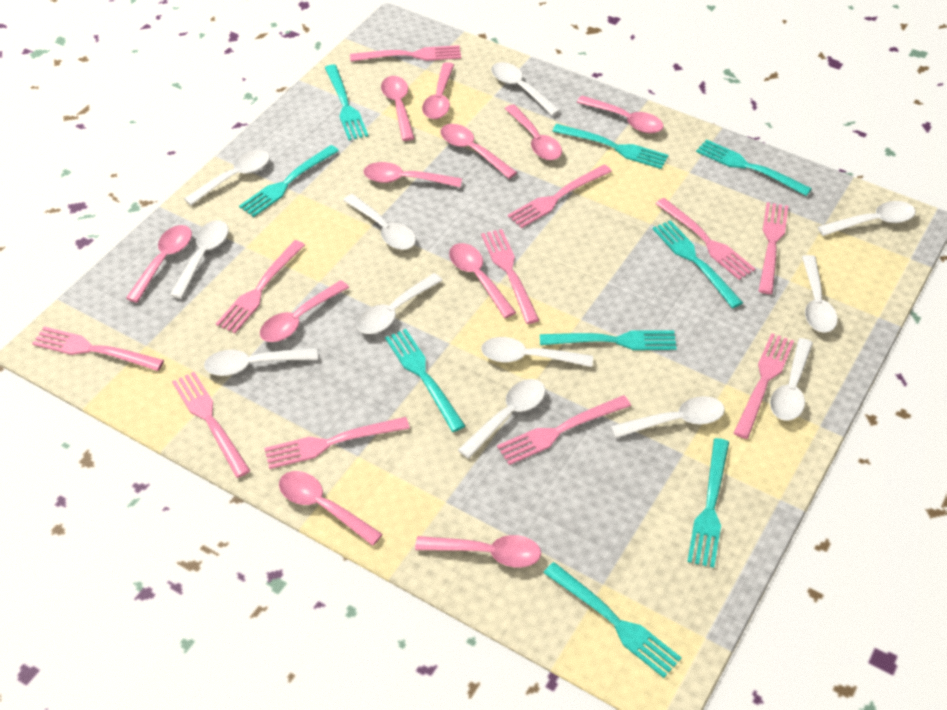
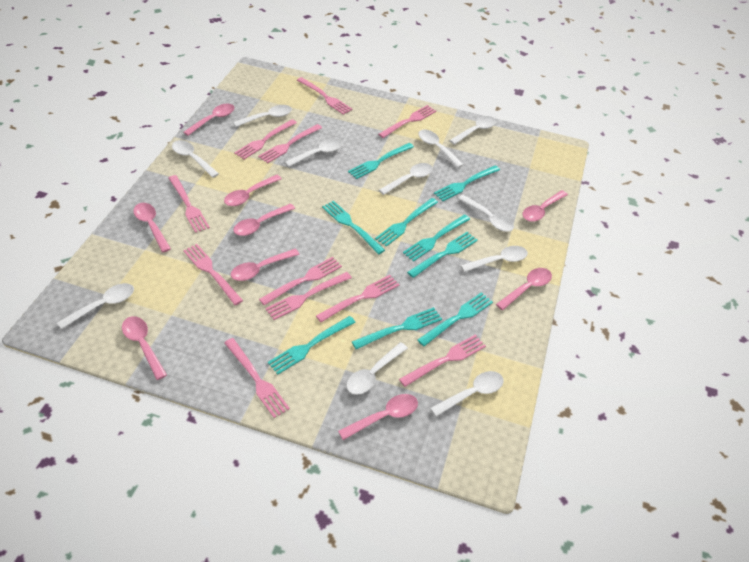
pink spoon: [126,225,192,303] [260,280,349,342] [279,471,383,546] [364,162,462,187] [381,76,414,141] [415,535,541,568] [422,62,454,119] [440,124,517,179] [449,243,516,318] [505,104,562,160] [577,96,664,133] = 11 -> [122,316,167,380] [134,203,171,252] [183,103,234,136] [224,175,282,206] [231,249,300,281] [233,203,295,236] [338,394,418,440] [496,268,552,310] [522,190,568,222] = 9
white spoon: [170,220,229,299] [184,150,270,205] [204,348,318,376] [343,194,416,250] [357,273,443,334] [458,379,545,459] [481,337,593,367] [491,62,561,116] [611,396,725,438] [770,338,813,421] [802,255,838,333] [818,201,916,236] = 12 -> [57,283,134,329] [172,140,219,178] [233,105,292,127] [285,139,342,167] [346,342,408,395] [379,163,433,195] [418,130,464,168] [430,371,504,417] [449,116,496,145] [458,195,514,232] [461,246,528,272] = 11

